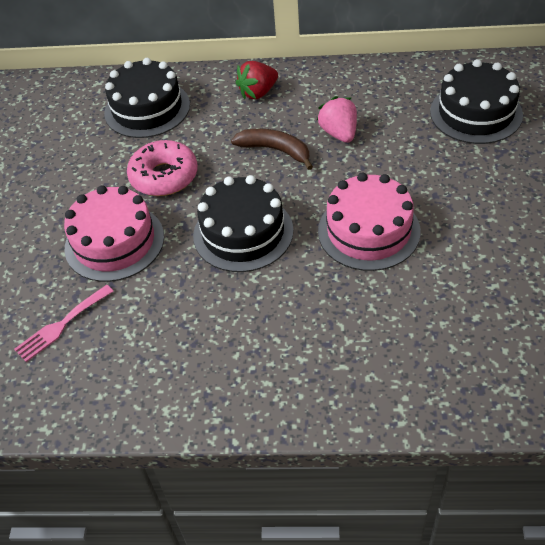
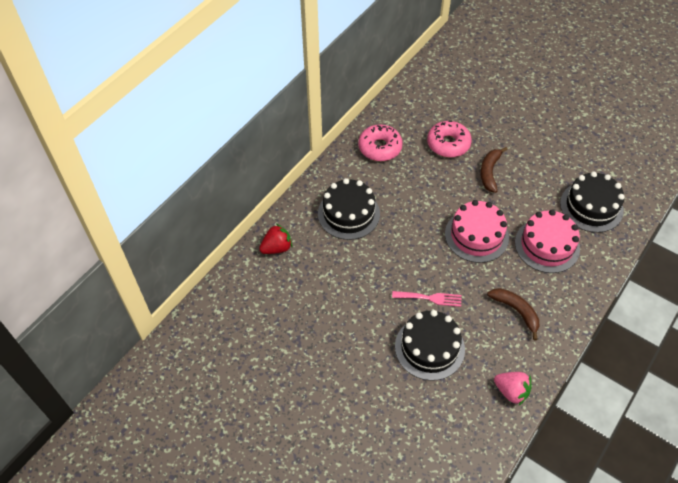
brown banana: [231,129,313,170] = 1 -> [480,147,508,193] [487,288,539,340] = 2
pink donut: [127,140,198,196] = 1 -> [358,124,403,161] [427,121,472,158] = 2

